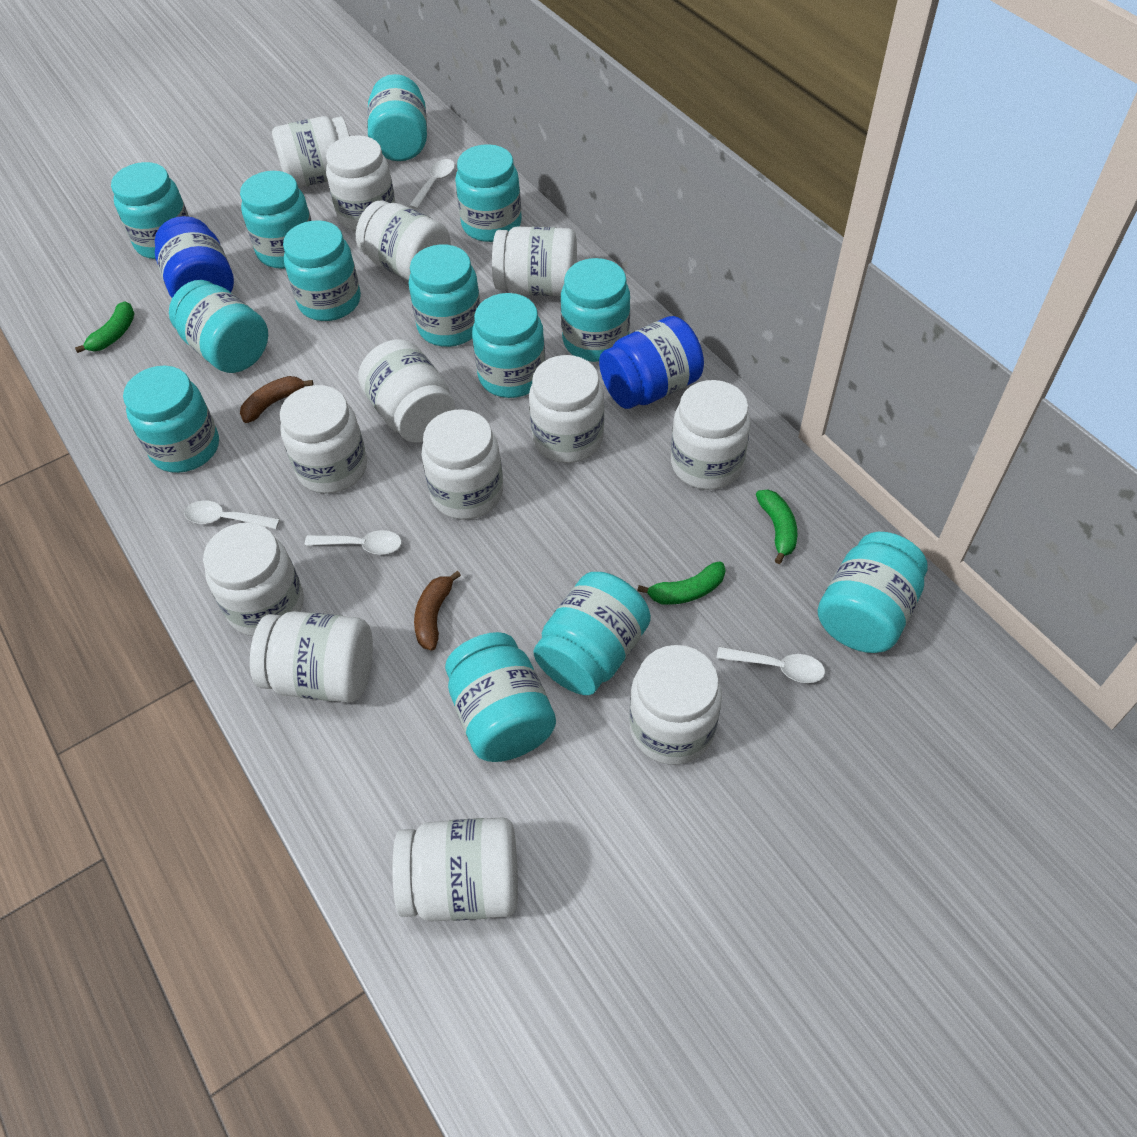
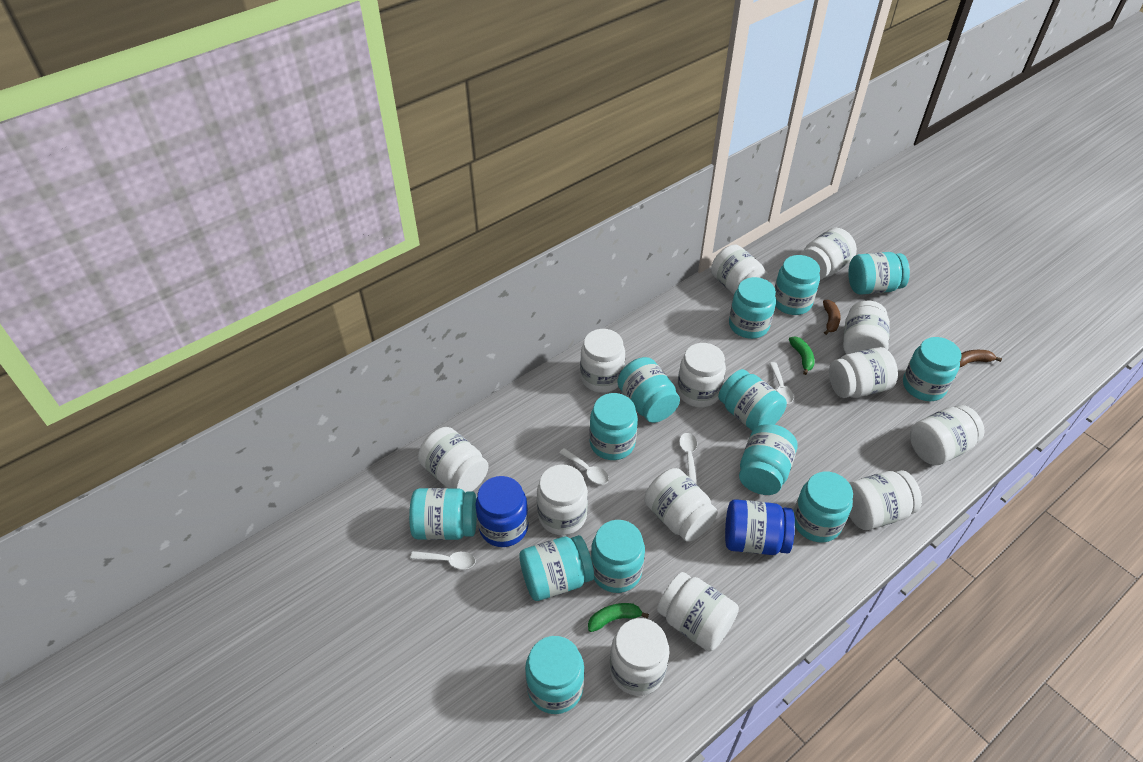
green banana: [75,301,135,353] [638,561,725,605] [756,490,797,564] = 3 -> [588,603,649,632] [789,337,815,375] = 2

